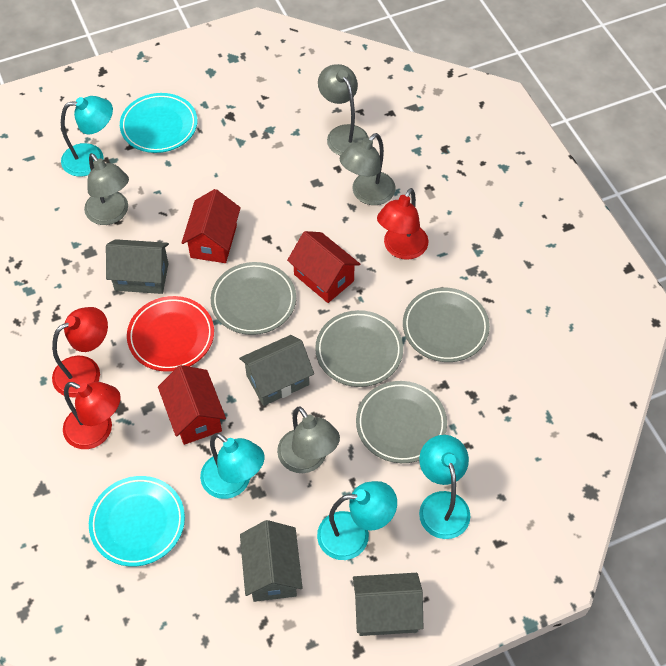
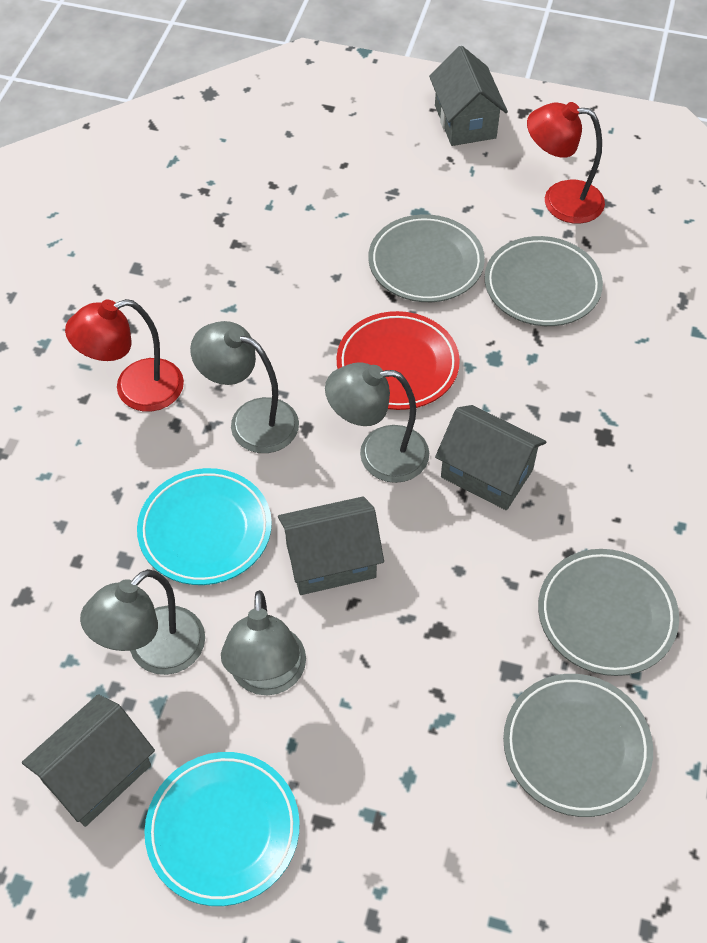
red house: [158,365,226,445] [181,189,241,263] [287,231,360,303] = 3 -> none = 0
red lamp: [52,307,108,398] [63,382,121,449] [377,188,429,260] = 3 -> [65,299,184,412] [527,102,605,224] = 2
turquoise lamp: [61,96,113,177] [200,433,264,499] [317,481,397,560] [419,435,471,539] = 4 -> none = 0

